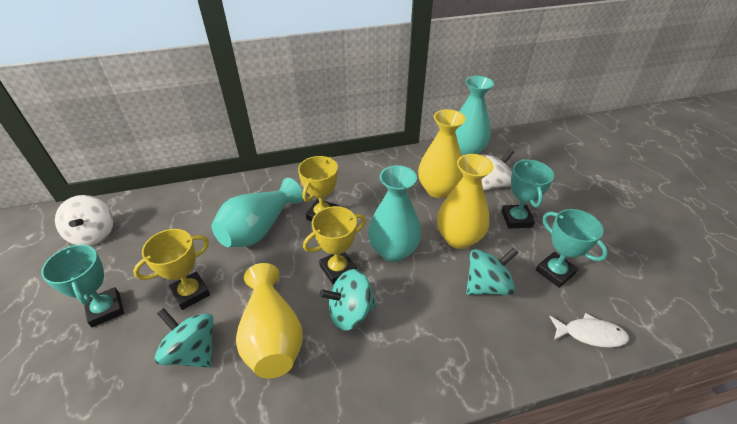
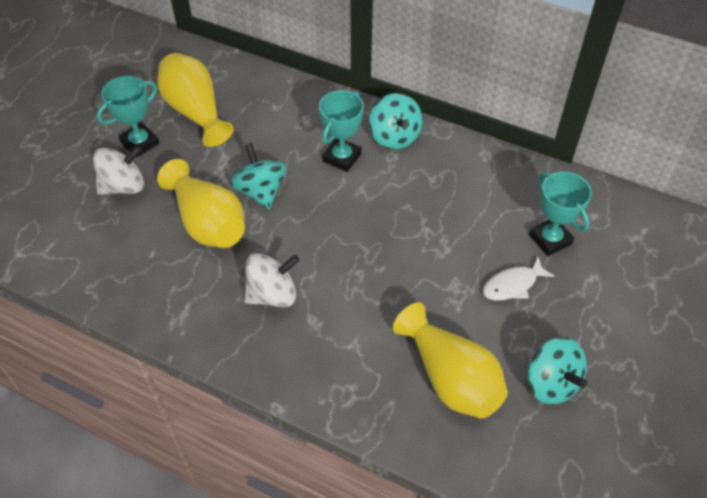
turquoise vase: [211,178,303,247] [368,165,421,262] [455,76,494,156] = 3 -> none = 0
yellow trophy: [133,229,210,310] [298,156,339,221] [303,206,366,284] = 3 -> none = 0

